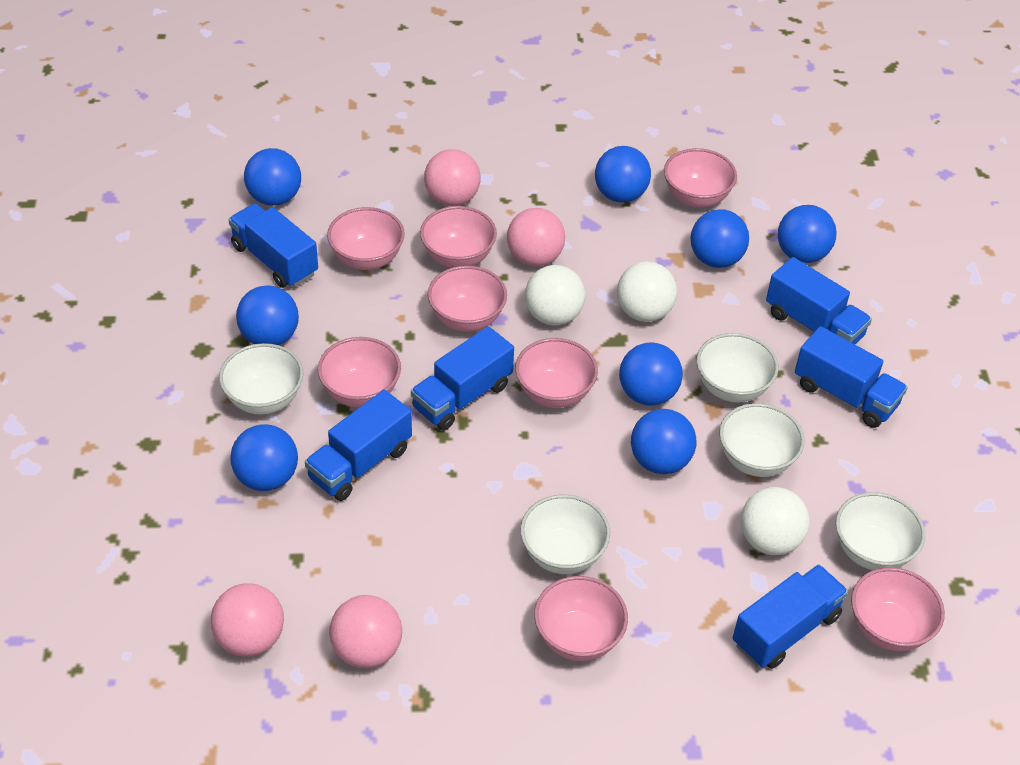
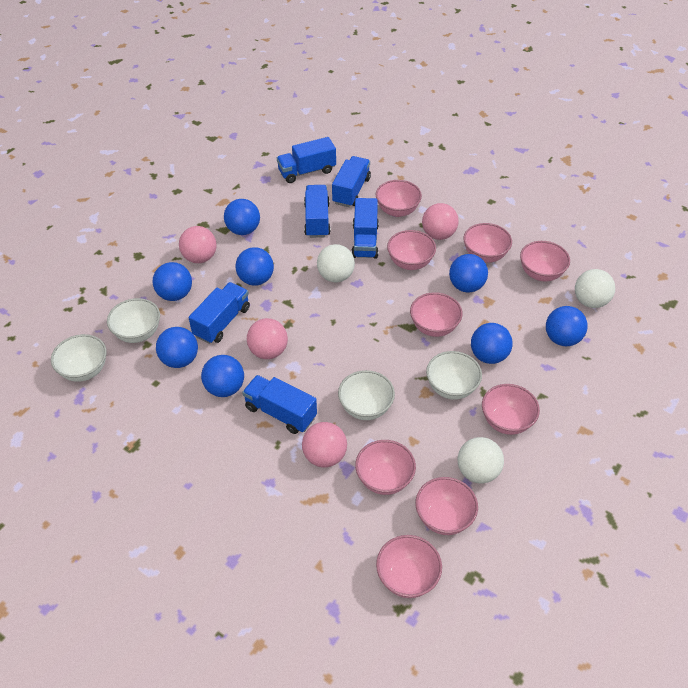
pink bowl: [318,337,401,407] [327,207,405,270] [420,206,497,268] [428,266,507,332] [515,338,598,408] [534,576,628,661] [664,148,737,208] [851,567,945,651] = 8 -> [355,440,416,495] [376,180,422,217] [376,535,442,598] [387,230,436,270] [410,292,463,337] [415,477,478,535] [463,223,512,263] [482,384,540,435] [520,241,570,281] = 9
white bowl: [219,343,303,414] [520,495,610,574] [697,333,778,402] [719,403,805,477] [836,492,925,570] = 5 -> [51,334,107,382] [107,298,160,343] [338,370,395,420] [426,351,482,400] = 4

